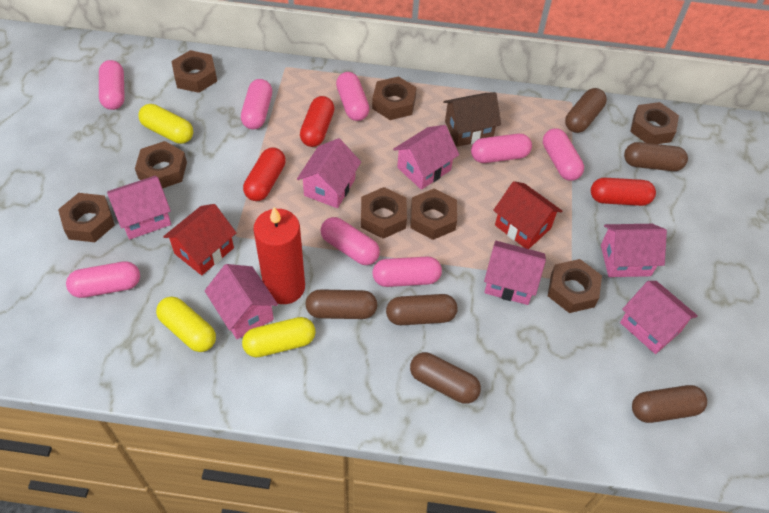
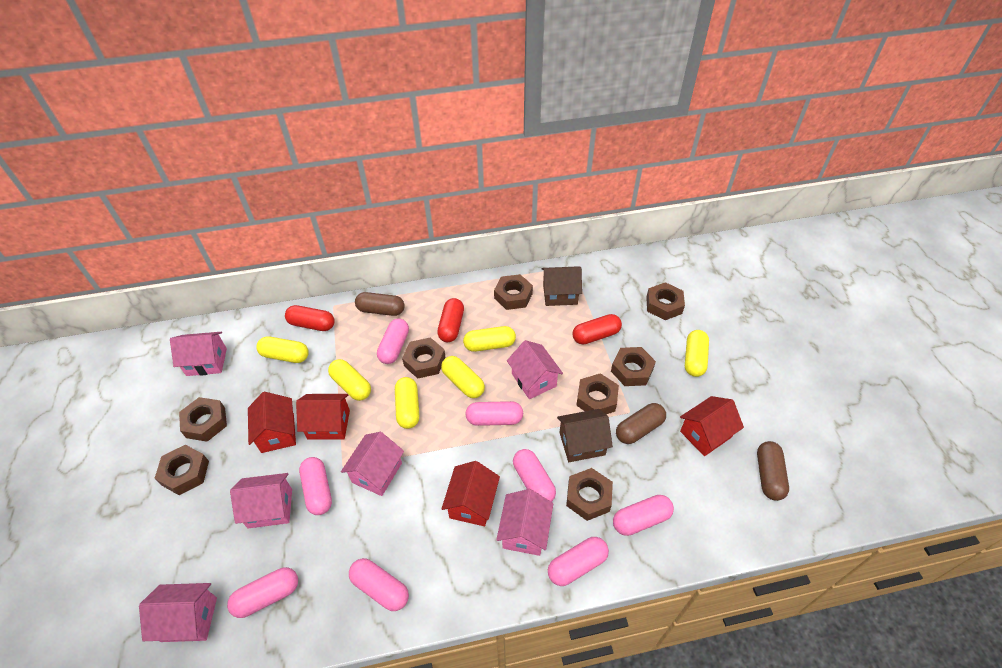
brown capsule: [305,289,377,319] [386,294,458,325] [410,352,481,404] [565,88,607,133] [624,142,688,171] [632,385,707,423] = 6 -> [355,292,405,316] [616,403,666,444] [757,441,789,501] = 3
brown house: [443,92,501,147] = 1 -> [541,267,582,306] [557,409,613,462] = 2
pink house: [107,176,171,240] [205,264,278,339] [297,138,361,208] [393,125,459,190] [484,241,546,305] [601,224,667,277] [620,281,698,354] = 7 -> [139,583,217,642] [170,332,227,376] [230,473,292,528] [341,432,404,496] [496,489,553,556] [507,340,563,399] = 6
red candle: [253,207,305,304] = 1 -> none = 0
red house: [163,204,236,275] [493,181,562,249] = 2 -> [248,392,296,453] [296,394,350,439] [442,461,500,526] [680,396,744,456] = 4
yellow capsule: [138,104,193,144] [156,296,216,352] [242,317,316,357] = 3 -> [256,336,309,363] [328,359,371,401] [395,377,419,429] [441,356,485,398] [463,326,516,352] [685,330,709,377] = 6

